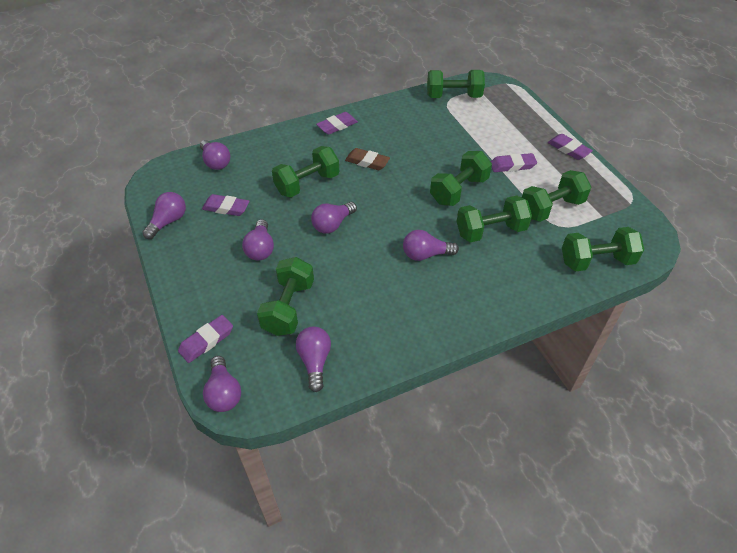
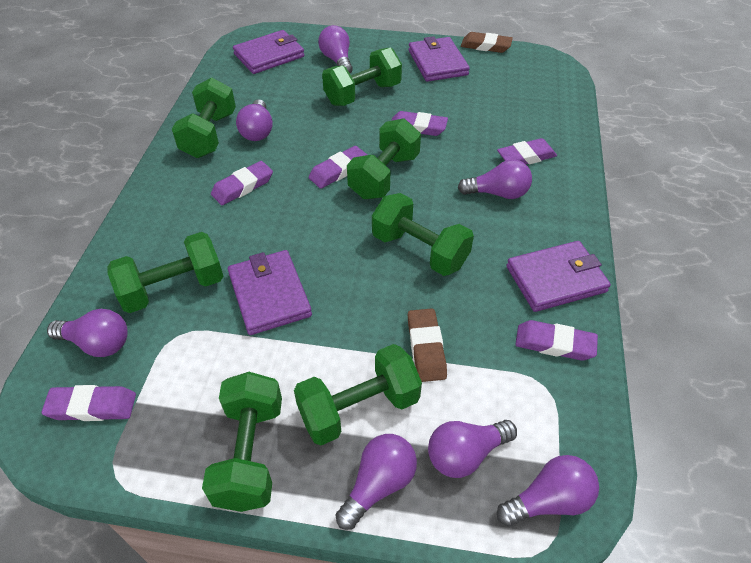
brown eraser: [345,148,390,170] = 1 -> [408,308,447,382] [461,32,513,53] = 2
purple eraser: [178,315,233,363] [202,194,250,216] [316,112,358,135] [491,153,537,172] [548,134,593,160] = 5 -> [41,385,136,421] [211,161,273,205] [309,146,367,189] [391,111,448,136] [497,138,557,164] [515,320,598,361] = 6
purple wallet: none = 0 -> [228,250,312,335] [233,30,305,74] [409,36,470,82] [506,241,611,312] = 4

